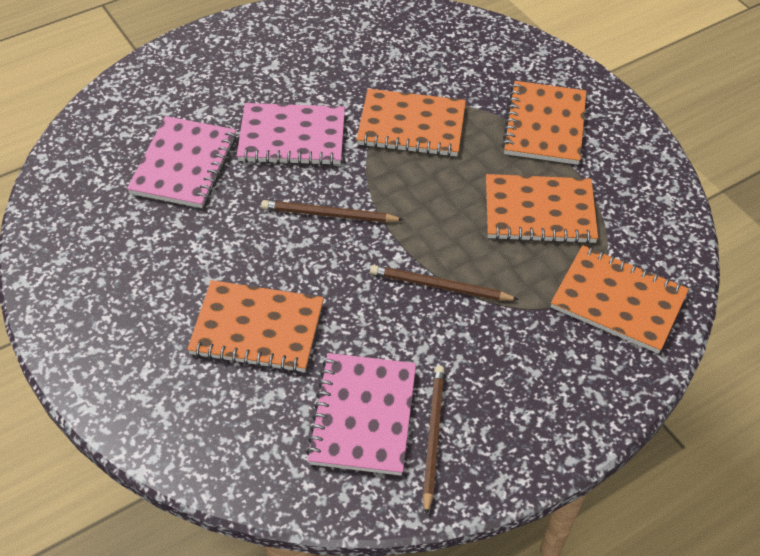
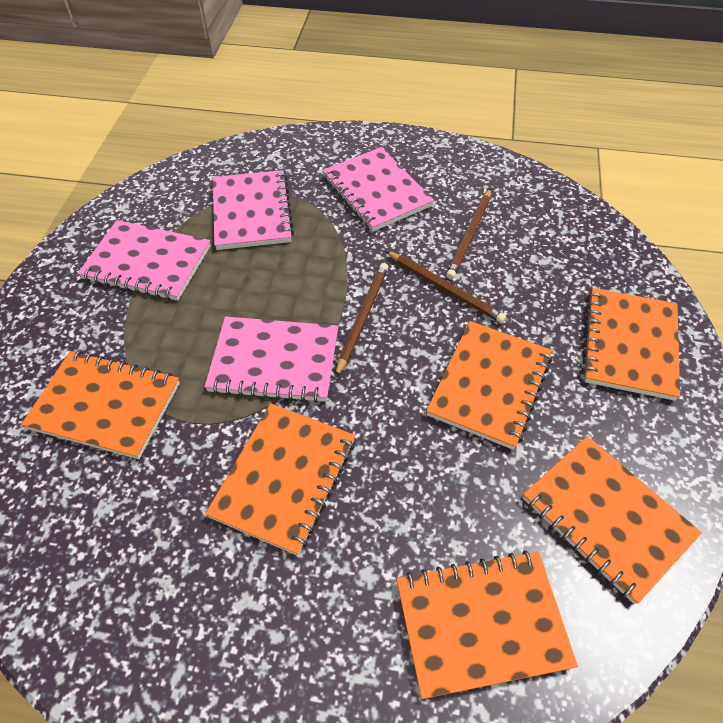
orange notebook: [187,280,324,373] [356,89,466,157] [486,174,598,244] [502,81,586,165] [551,245,689,354] = 5 -> [21,351,180,459] [205,403,355,556] [396,551,578,699] [426,321,552,450] [523,436,702,604] [582,288,680,401] = 6
pink notebook: [127,116,237,208] [237,103,345,166] [306,353,416,476] = 3 -> [78,220,211,301] [205,316,338,403] [213,170,294,250] [322,147,434,232] = 4

